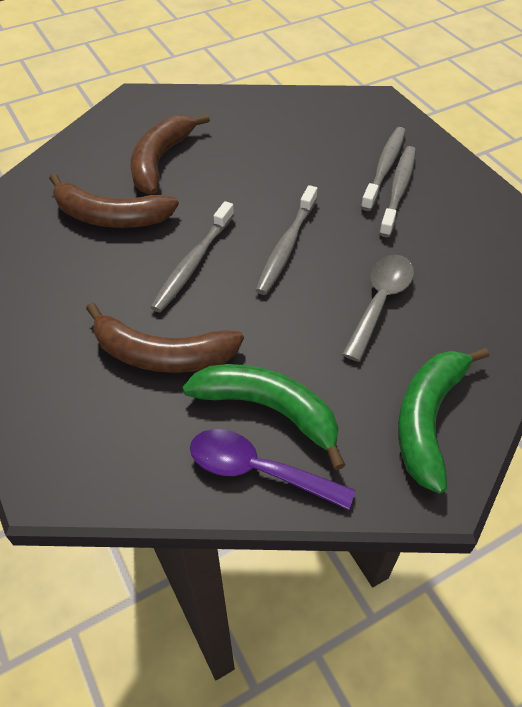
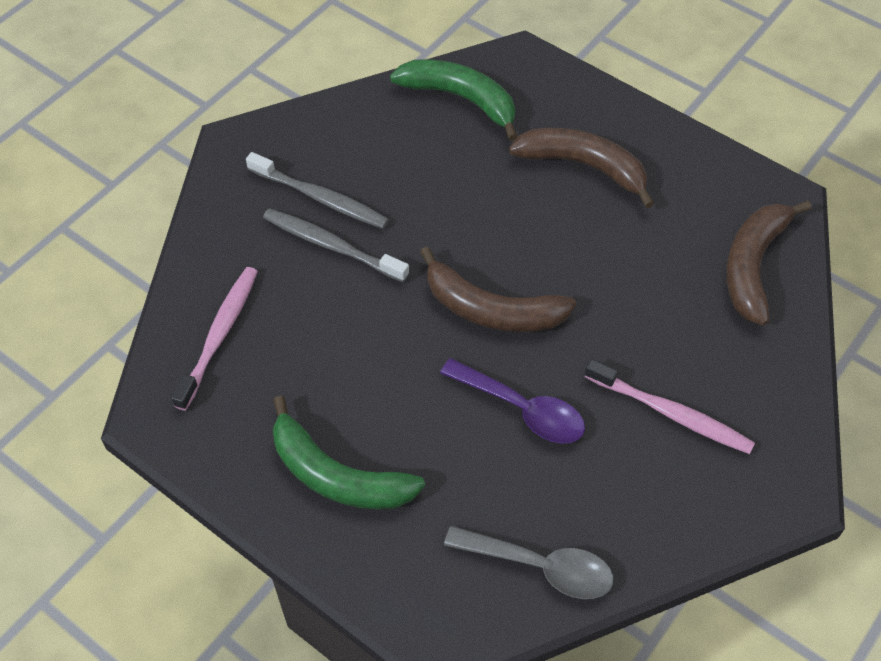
grey toothbrush: [151,201,234,313] [255,185,317,295] [361,127,406,211] [379,146,416,237] = 4 -> [246,152,389,229] [263,209,409,282] = 2
pink toothbrush: none = 0 -> [171,267,258,411] [584,359,755,454] = 2

